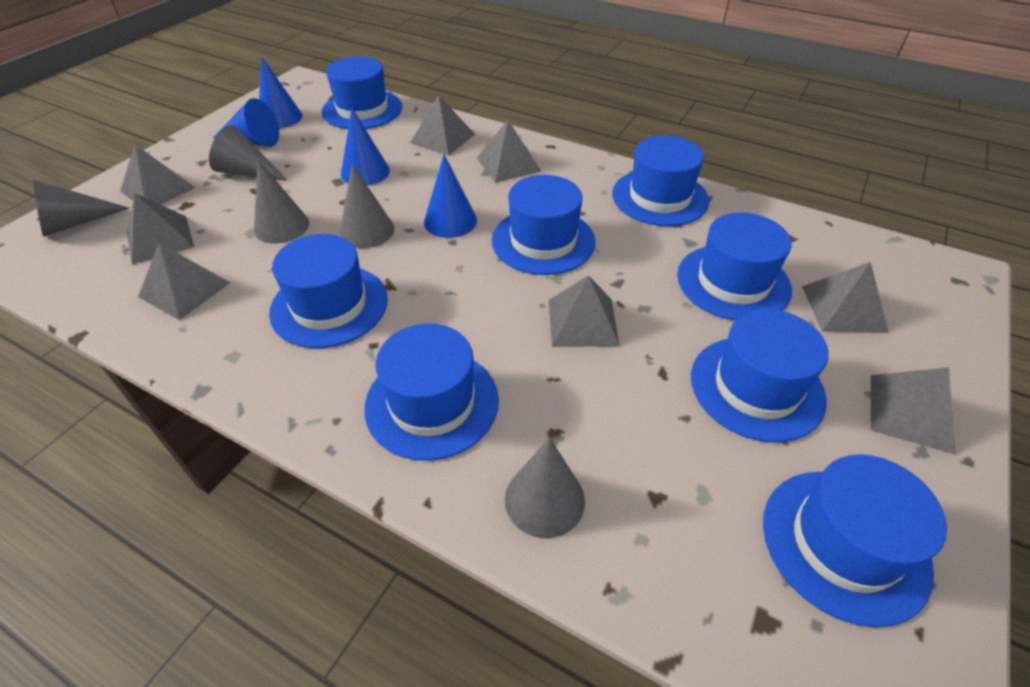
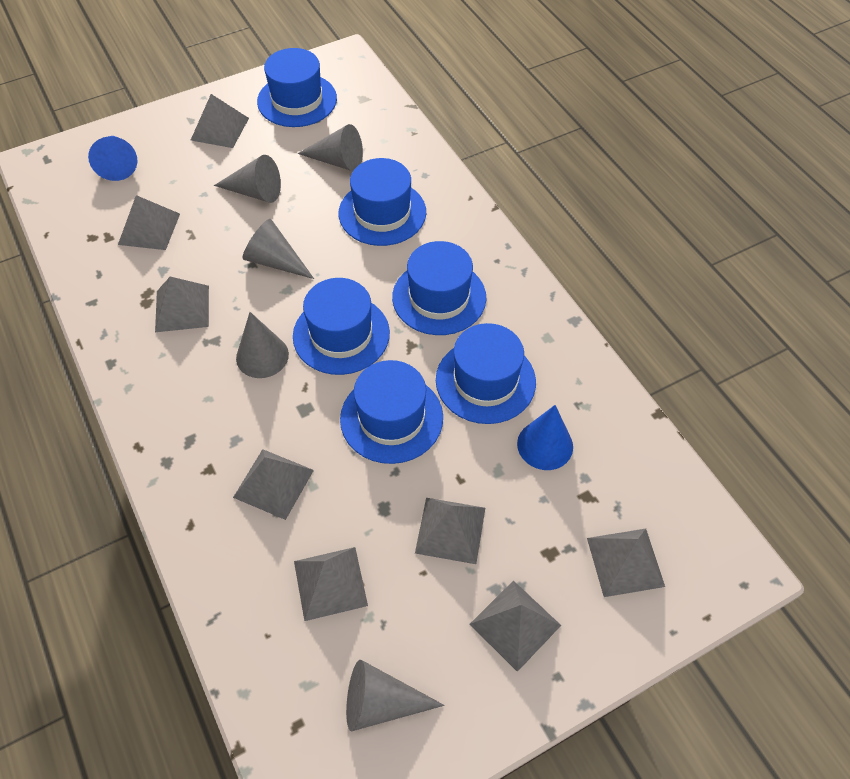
blue cone: [213,98,279,147] [259,57,303,129] [341,108,390,186] [424,155,477,238] = 4 -> [88,136,138,181] [517,405,573,470] = 2
blue hat: [269,234,388,348] [322,56,402,129] [364,324,499,461] [492,175,596,275] [612,135,709,226] [677,212,792,321] [691,309,829,442] [763,454,947,627] = 8 -> [257,48,337,127] [293,278,390,375] [339,158,426,246] [340,360,443,464] [392,241,486,335] [436,323,536,424] = 6

